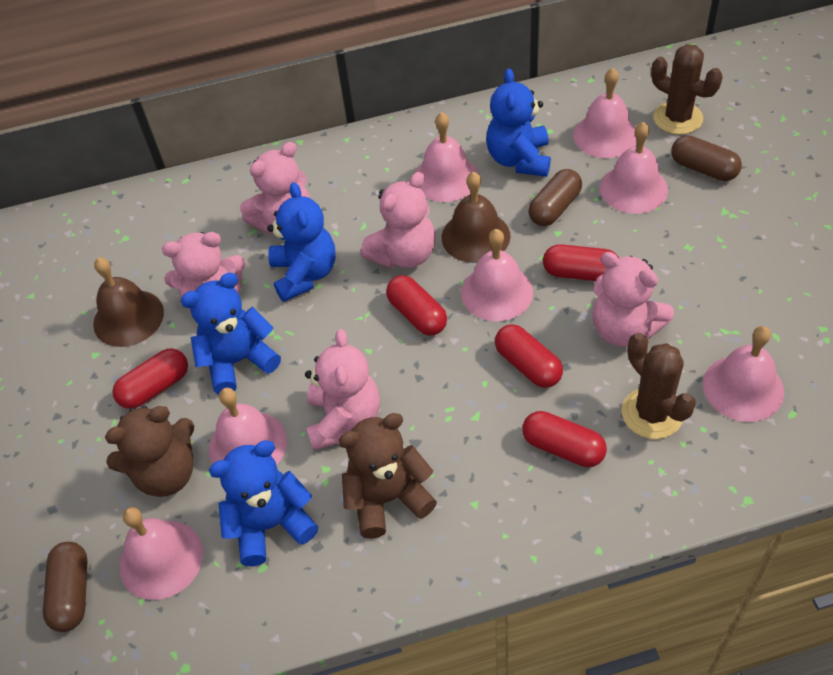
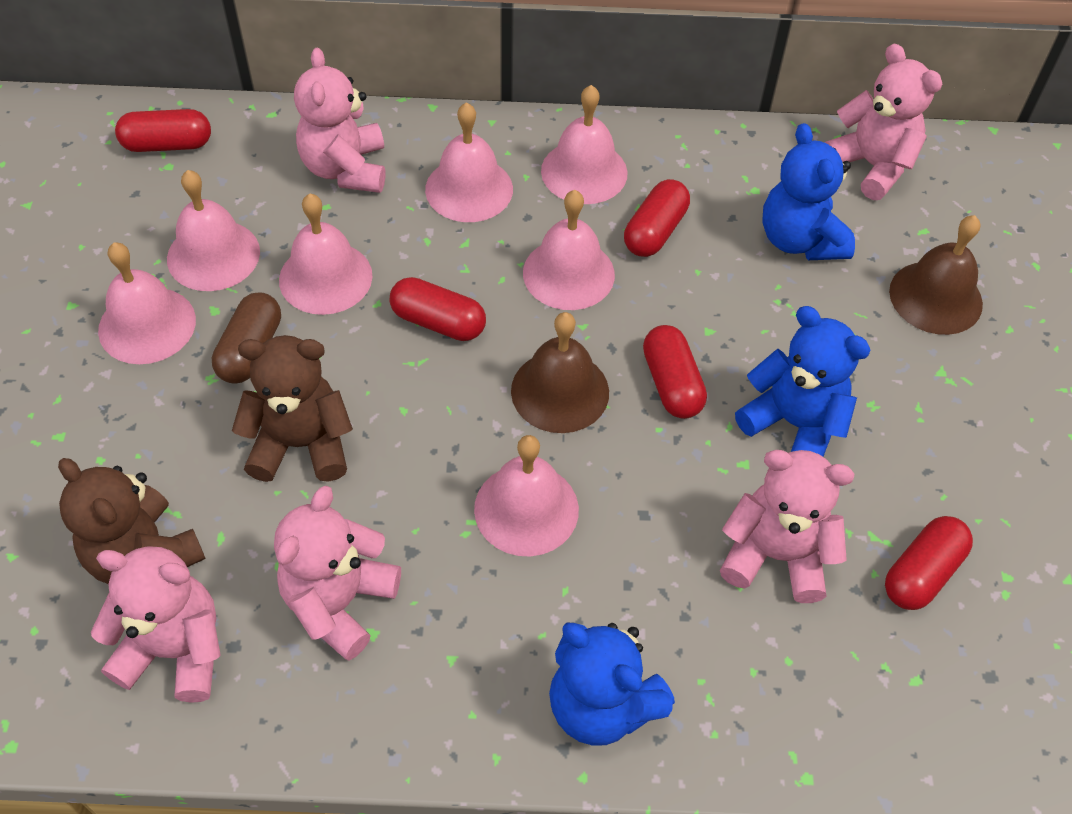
blue teddy bear: [180,273,281,395] [209,440,318,567] [268,182,336,302] [486,68,551,177] = 4 -> [549,623,675,746] [735,306,871,457] [762,123,855,260] = 3
brown cactus: [622,333,696,439] [651,44,723,135] = 2 -> none = 0
brown capsule: [43,542,88,632] [528,169,582,226] [671,135,742,181] = 3 -> [212,292,281,384] = 1

